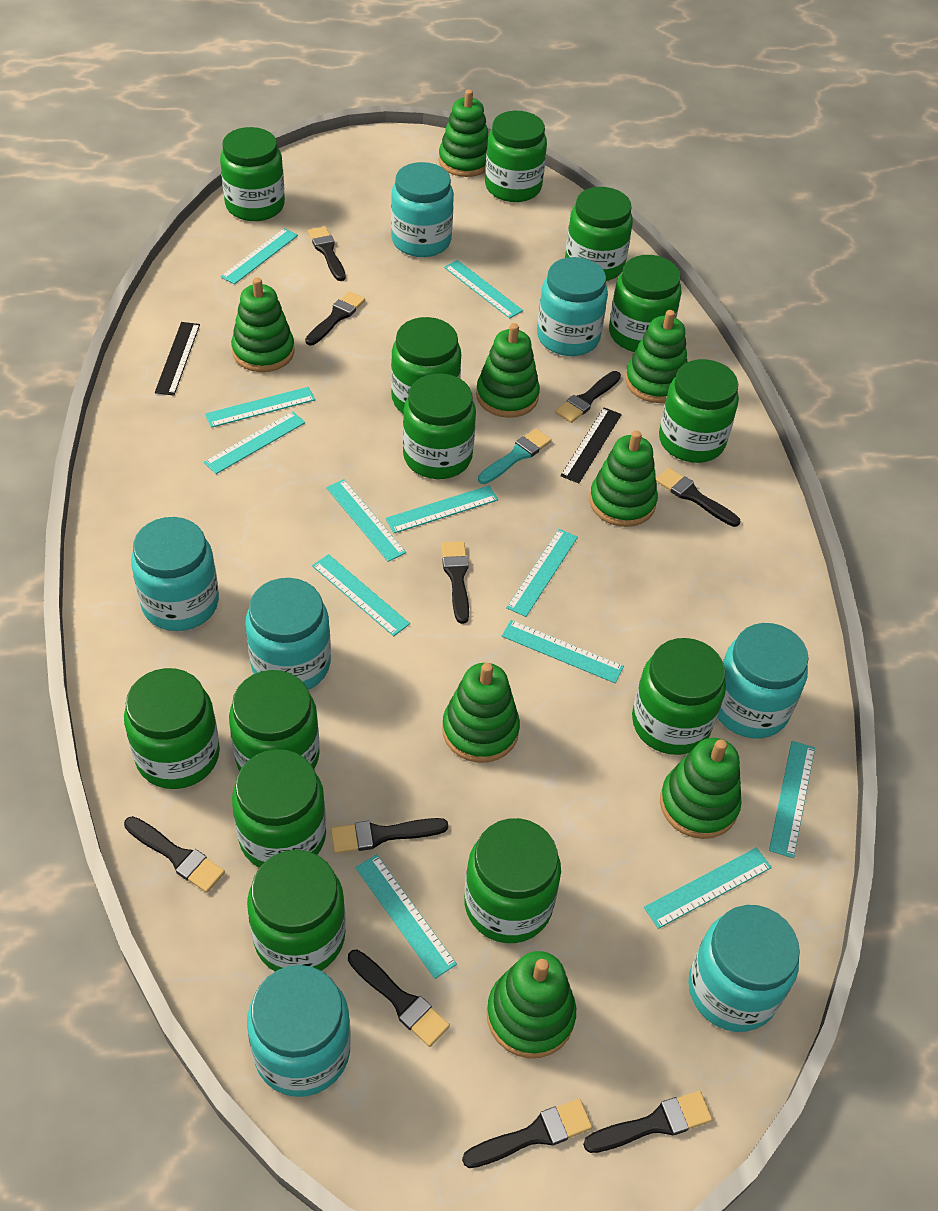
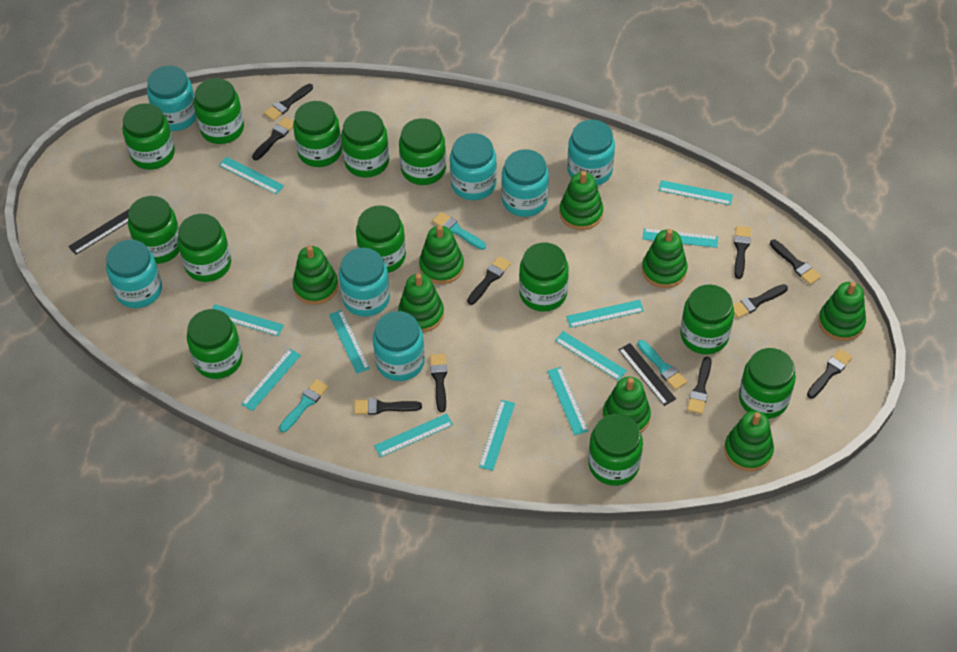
turquoise brush: [478,428,552,484] = 1 -> [279,379,328,432] [432,212,486,250] [637,340,687,390] = 3
turquoise ruler: [204,411,305,474] [205,387,315,428] [220,228,298,284] [312,554,410,636] [326,479,406,562] [355,854,457,979] [385,485,498,533] [444,260,523,318] [502,620,624,683] [506,529,578,617] [644,847,772,929] [769,741,815,858] = 12 -> [212,304,284,336] [219,157,284,195] [241,349,301,411] [329,310,370,374] [374,413,453,457] [479,400,515,471] [547,367,588,436] [555,331,627,381] [566,300,644,328] [643,228,718,248] [658,180,733,205] = 11

